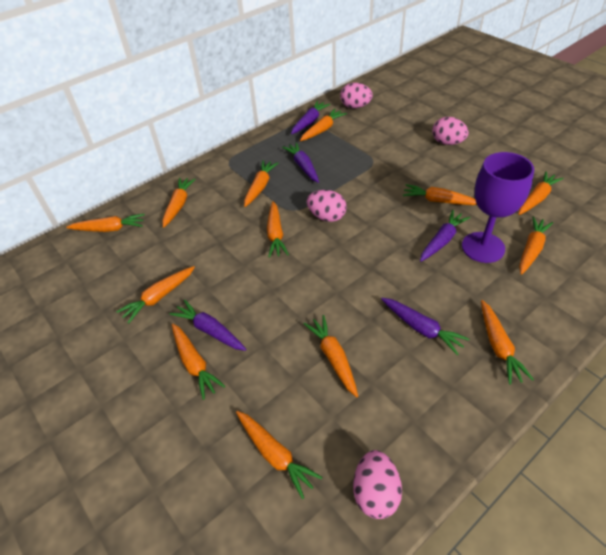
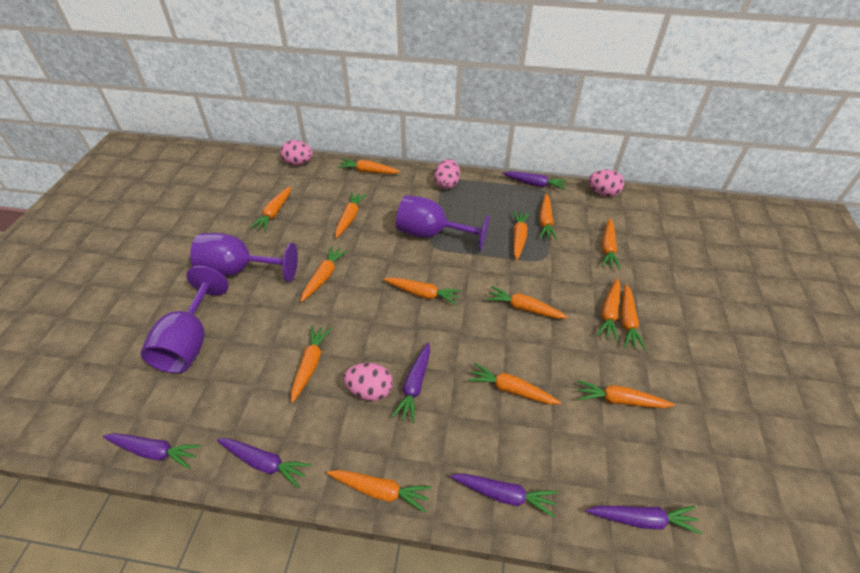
orange carrot: [66,214,145,232] [116,266,195,324] [162,178,196,228] [172,324,225,400] [236,411,322,499] [244,160,278,207] [267,201,289,258] [300,109,347,141] [304,315,358,397] [403,184,477,205] [481,300,534,385] [518,171,563,215] [519,216,553,275] = 13 -> [250,187,291,231] [291,325,331,403] [301,246,348,302] [327,470,432,513] [335,192,367,238] [338,159,400,174] [384,277,462,305] [468,363,561,404] [486,286,568,319] [513,210,529,260] [539,194,557,240] [577,380,675,408] [596,279,620,341] [602,218,621,270] [621,284,646,350] = 15
purple carrot: [170,300,246,351] [282,142,319,183] [291,101,330,134] [381,298,469,355] [420,210,470,262] = 5 -> [103,433,201,469] [217,438,311,488] [392,342,430,423] [450,473,558,518] [502,171,567,190] [586,506,702,535] = 6
purple goblet: [462,152,534,263] = 1 -> [141,266,229,373] [190,233,298,282] [396,195,490,251] = 3

